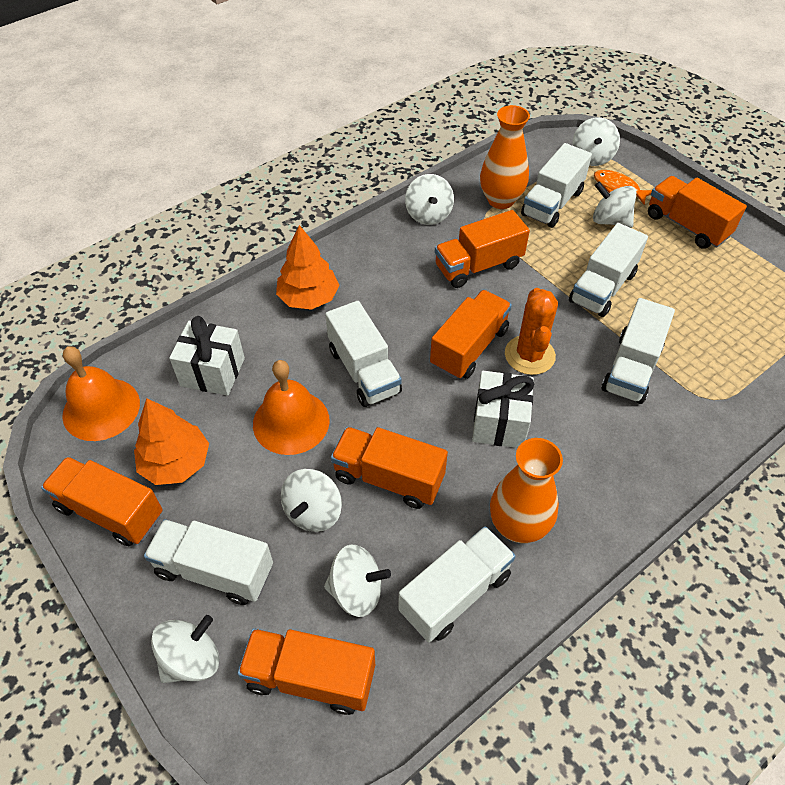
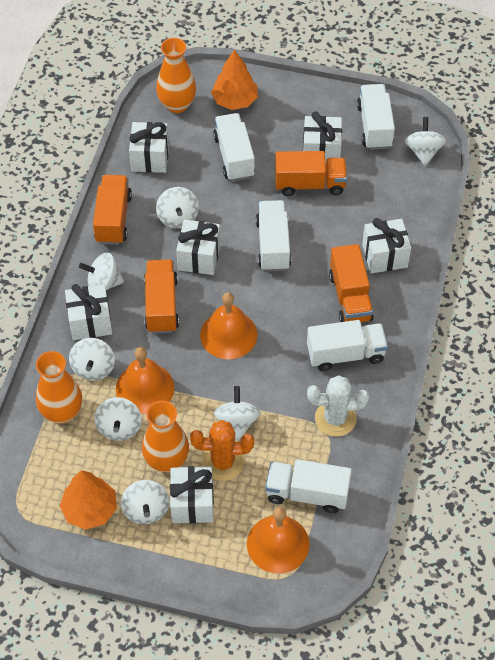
orange bell: [62,346,140,441] [253,360,330,455] = 2 -> [116,347,174,414] [200,292,257,359] [247,507,309,574] = 3
orange fish: [594,170,652,204] = 1 -> none = 0
orange truck: [41,456,163,546] [238,628,375,715] [331,427,448,509] [430,290,512,379] [435,210,530,288] [648,176,747,249] = 6 -> [93,175,132,245] [144,259,179,334] [275,151,347,196] [329,244,374,322] = 4
orange vase: [480,105,530,209] [490,438,563,543] = 2 -> [36,351,82,424] [142,401,189,472] [156,38,196,113] = 3
white cactus: none = 0 -> [307,375,369,437] = 1
white gift: [169,316,245,396] [472,371,534,448] = 2 -> [65,284,112,340] [129,122,169,173] [170,466,214,523] [176,219,221,275] [303,111,342,164] [362,218,411,273] = 6
white spinning top: [151,615,219,683] [281,469,342,532] [324,544,391,617] [405,174,454,225] [572,117,620,166] [593,181,637,228] = 6 -> [69,338,115,381] [79,253,124,290] [94,397,142,441] [121,480,170,524] [156,187,199,228] [214,386,261,441] [405,117,446,166] = 7
white truck: [144,519,273,605] [325,301,402,407] [398,526,516,642] [521,143,592,228] [569,223,648,317] [601,298,675,404] = 6 -> [213,113,255,181] [256,200,291,272] [265,459,352,513] [307,320,388,371] [357,84,395,150] = 5

